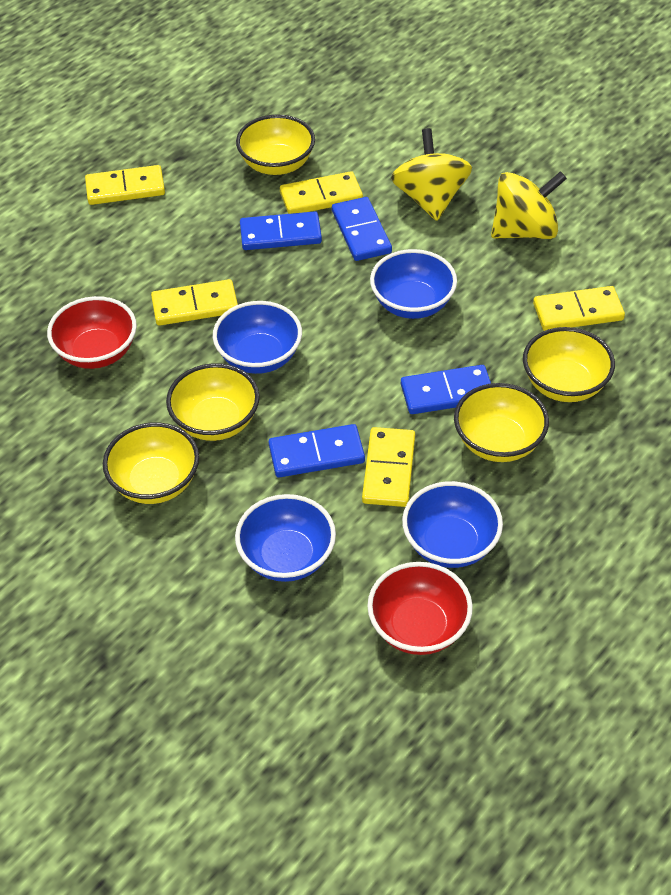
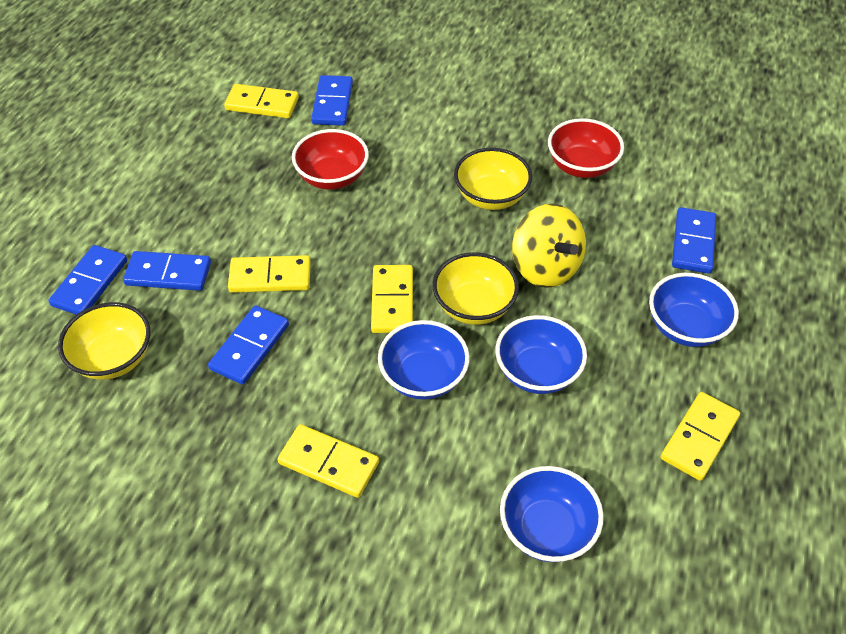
blue domino: [240,211,322,250] [269,424,365,477] [332,197,392,261] [401,365,491,414] = 4 -> [48,245,127,315] [123,251,211,291] [208,305,289,385] [311,75,353,126] [672,207,716,274] = 5
yellow bowl: [103,422,199,504] [166,363,260,441] [236,114,315,175] [454,383,549,462] [523,327,615,402] = 5 -> [58,302,150,380] [432,252,519,325] [454,148,532,210] = 3
yellow spinning top: [391,128,472,221] [491,171,567,239] = 2 -> [512,204,586,288] = 1

